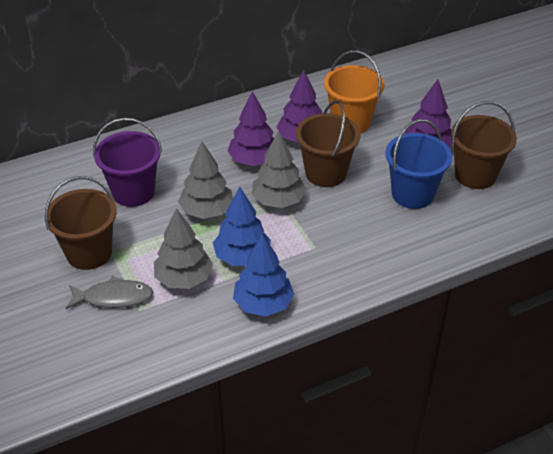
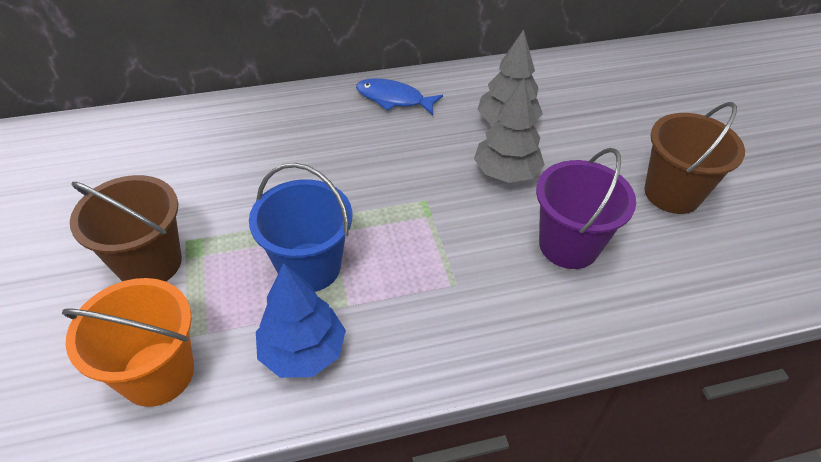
blue fish: none = 0 -> [356,78,443,115] = 1
blue tree: [213,187,271,266] [233,234,294,316] = 2 -> [256,263,346,378] = 1
brown bucket: [45,176,117,270] [296,100,360,187] [451,101,517,189] = 3 -> [70,175,182,281] [644,102,745,214] = 2
grey fish: [66,276,153,309] = 1 -> none = 0
grey tree: [154,208,213,289] [178,141,233,219] [252,131,306,208] = 3 -> [474,79,545,183] [477,29,543,125] = 2
purple tree: [227,91,274,166] [276,70,322,143] [405,79,454,148] = 3 -> none = 0

